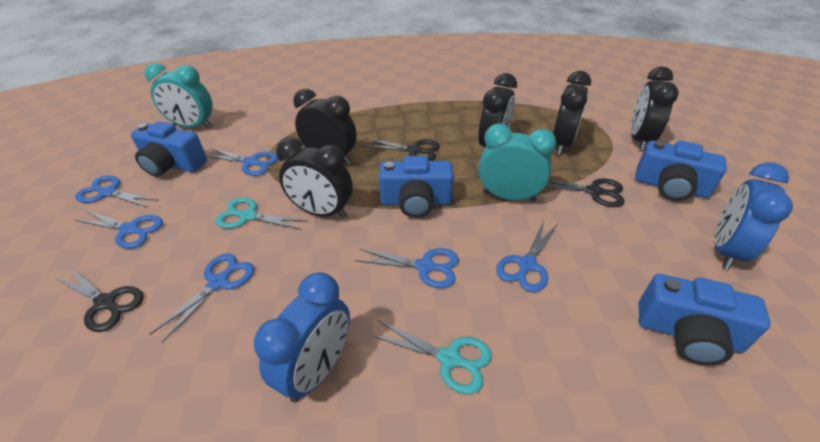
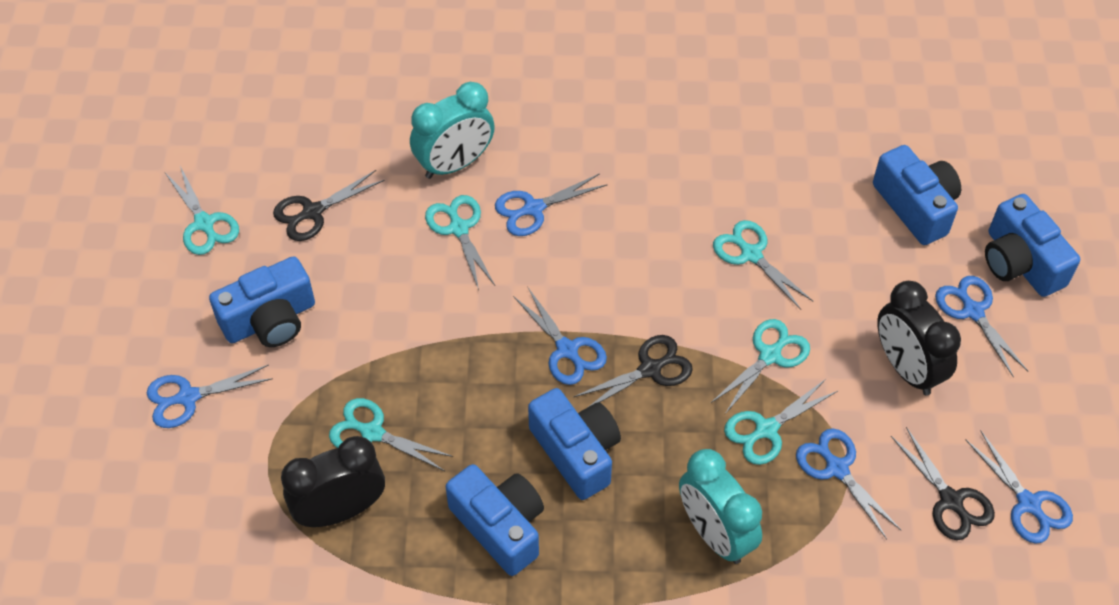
black clock: [276,137,353,218] [293,89,357,165] [478,73,517,147] [553,71,591,155] [631,67,679,151] = 5 -> [281,436,385,527] [877,281,961,395] = 2
blue camera: [131,121,207,177] [379,156,454,218] [635,140,727,201] [638,274,771,365] = 4 -> [209,256,315,347] [446,464,544,576] [528,388,621,500] [873,145,961,245] [985,194,1080,297] = 5
blue clock: [254,272,350,402] [715,162,793,269] = 2 -> none = 0
turquoise scissors: [215,197,309,230] [370,320,492,394] = 2 -> [165,166,239,255] [329,398,454,471] [425,195,495,290] [711,319,810,414] [713,220,814,310] [724,379,839,465] = 6

